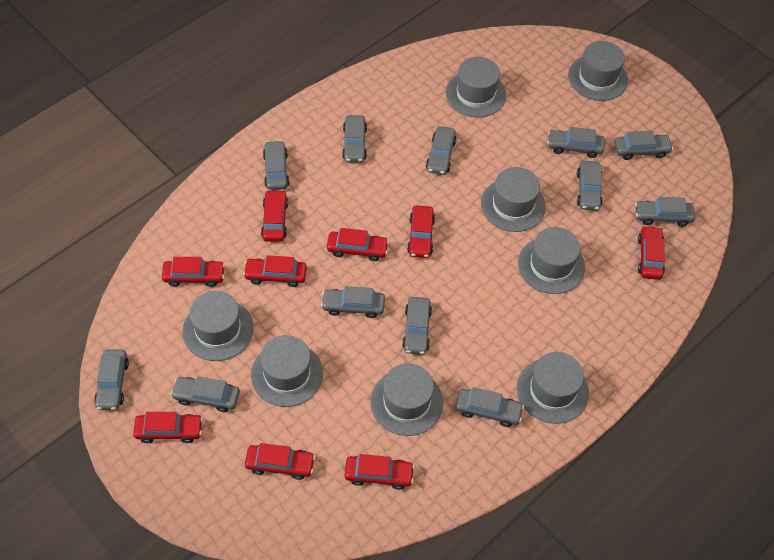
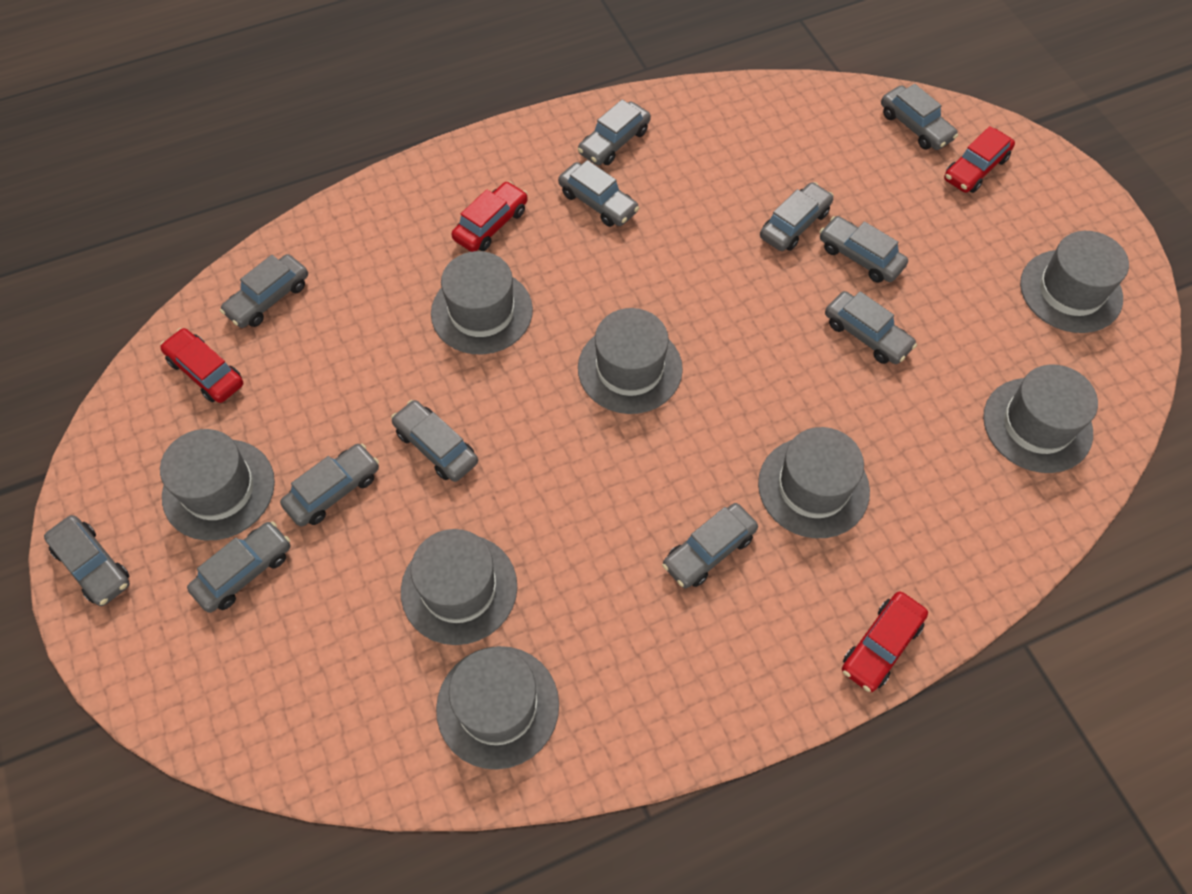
red car: [133,412,203,443] [162,257,225,287] [243,255,307,287] [245,443,315,480] [261,189,288,242] [327,228,389,261] [345,454,415,490] [407,205,435,258] [638,225,665,280] = 9 -> [160,328,243,403] [451,181,528,252] [842,591,928,692] [944,126,1015,193] = 4

